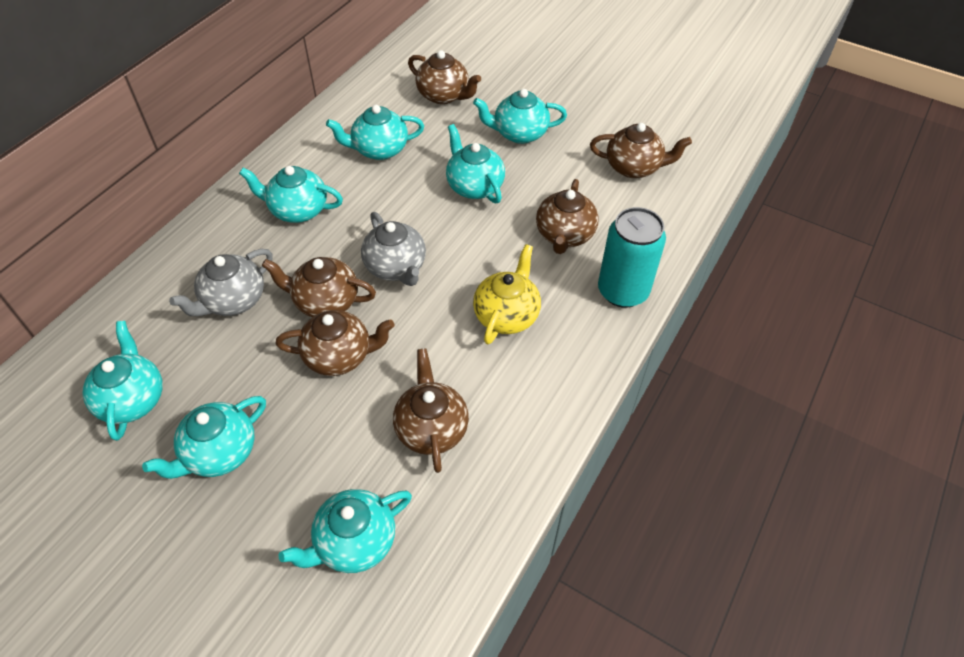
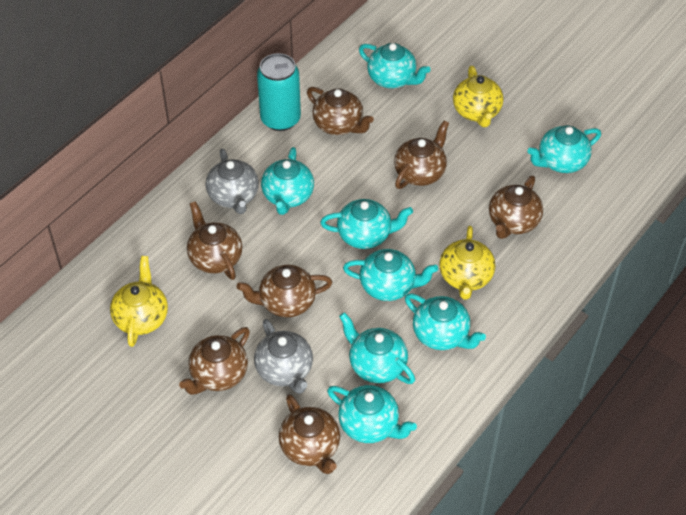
brown teapot: [262,257,376,317] [276,310,394,376] [393,348,469,473] [408,50,481,104] [536,179,599,254] [590,123,692,178] = 6 -> [179,327,250,395] [187,201,242,280] [236,265,332,317] [279,394,340,474] [307,87,374,135] [394,120,449,189] [489,176,543,239] = 7
turquoise teapot: [83,321,163,441] [142,396,266,479] [239,166,343,223] [278,489,412,573] [326,105,424,160] [446,124,505,204] [473,89,567,144] = 7 -> [261,147,314,215] [320,199,413,249] [327,385,417,443] [339,312,415,384] [343,249,438,301] [359,43,431,88] [405,294,486,350] [527,126,601,173] = 8
yellow teapot: [473,244,541,344] = 1 -> [110,256,168,347] [439,226,495,300] [453,66,503,127] = 3

